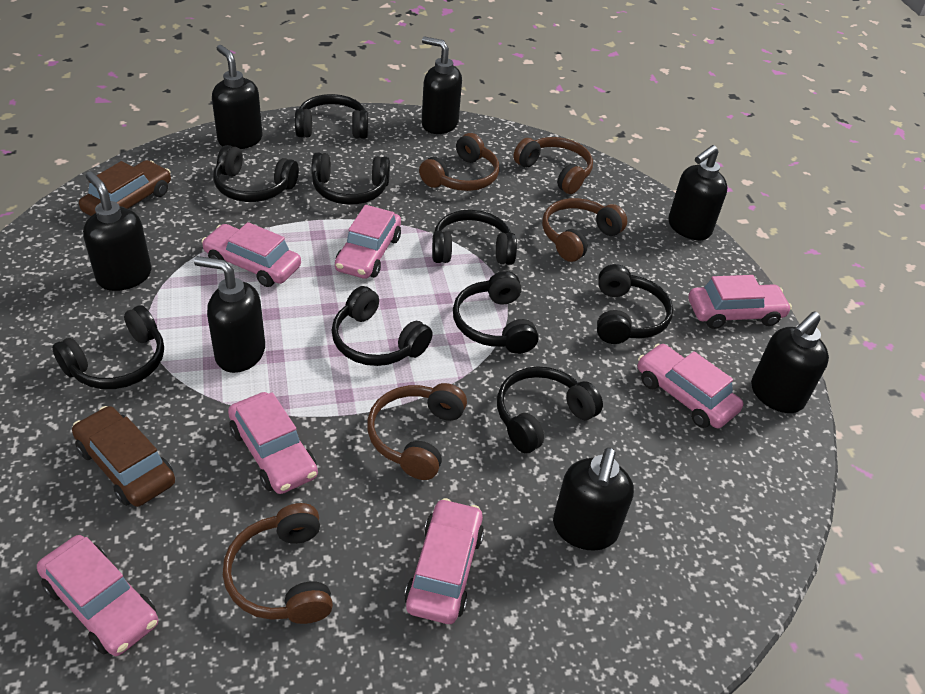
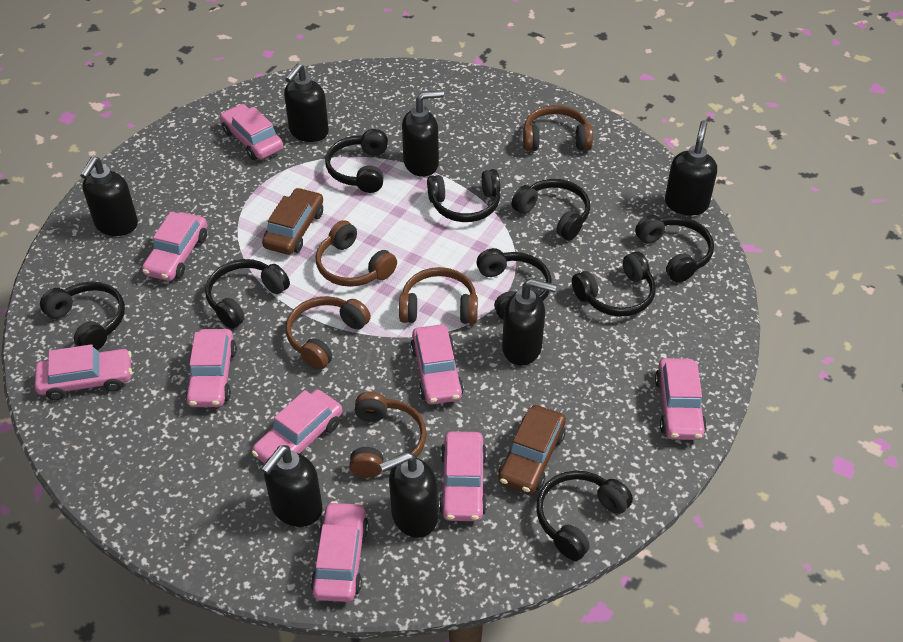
pink car: [37,535,158,656] [201,222,301,287] [228,392,318,494] [335,205,401,279] [404,498,484,624] [638,344,743,428] [688,275,792,329] = 7 -> [35,344,132,400] [142,212,207,281] [185,329,237,407] [220,104,283,160] [252,390,342,464] [311,501,369,602] [410,324,464,405] [439,431,487,521] [655,358,707,440] = 9

